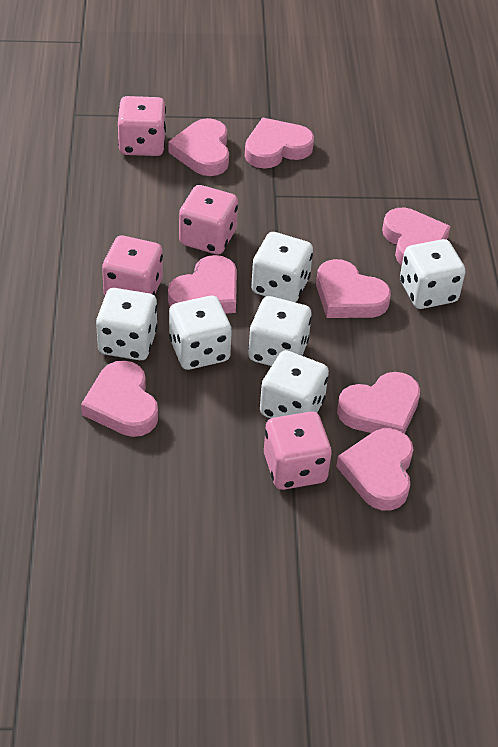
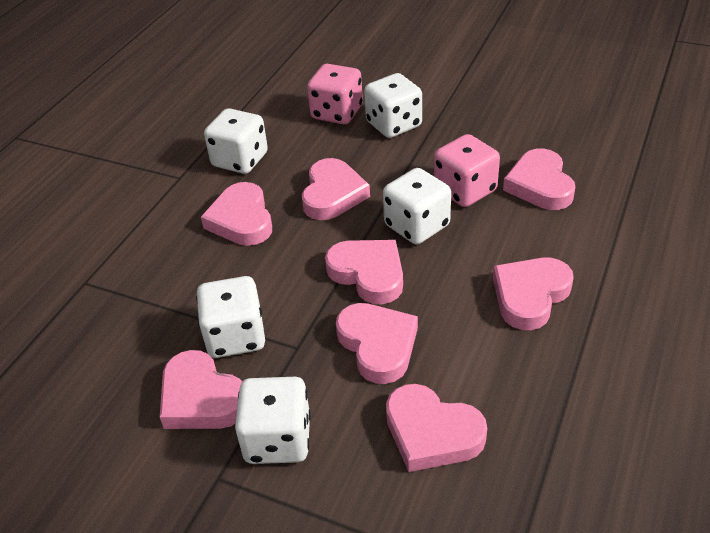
pink dice: [102,236,163,296] [118,96,166,156] [179,185,238,255] [264,412,332,490] = 4 -> [307,64,363,124] [434,134,500,207] = 2
white dice: [96,288,158,360] [169,296,232,370] [248,296,312,366] [251,232,313,302] [260,350,329,418] [400,239,465,309] = 6 -> [196,276,265,358] [204,108,268,174] [235,377,311,464] [364,73,422,138] [383,168,451,245] = 5

